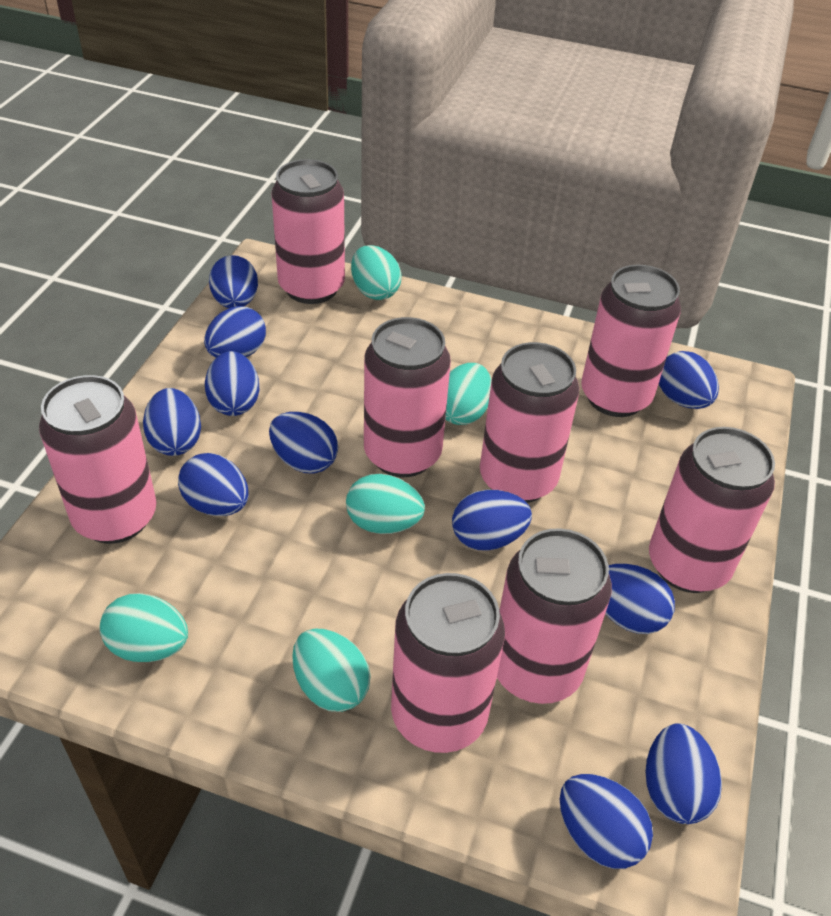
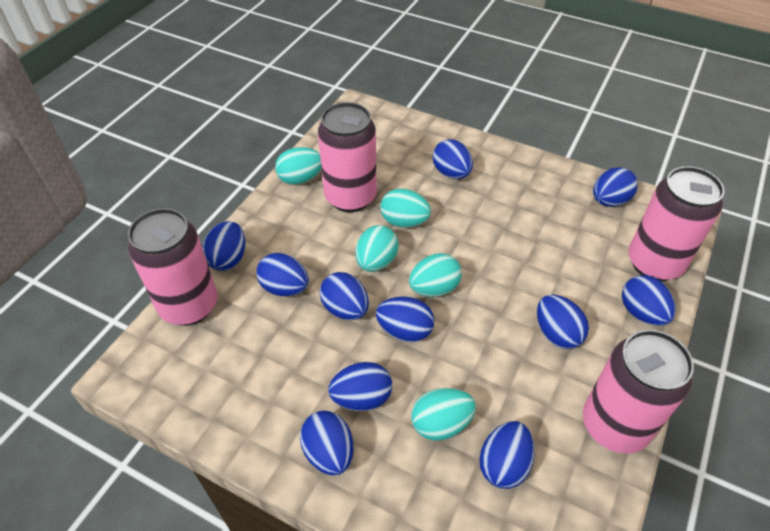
pink can: [39,375,156,544] [271,159,345,304] [364,317,451,477] [391,573,505,753] [480,342,579,503] [497,528,612,704] [581,265,681,417] [649,427,775,593] = 8 -> [128,208,217,326] [318,102,377,212] [583,330,694,454] [628,166,725,281] = 4

